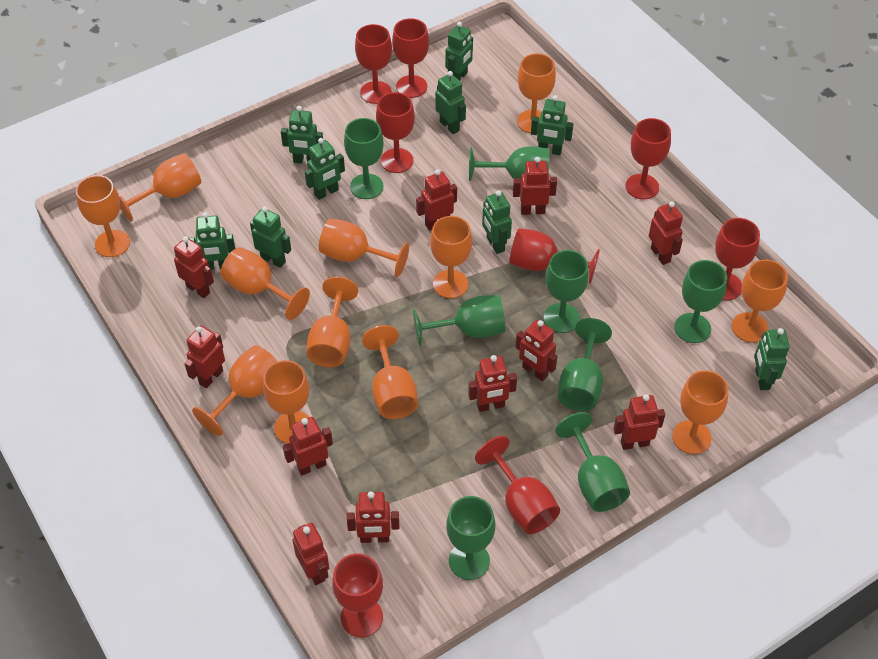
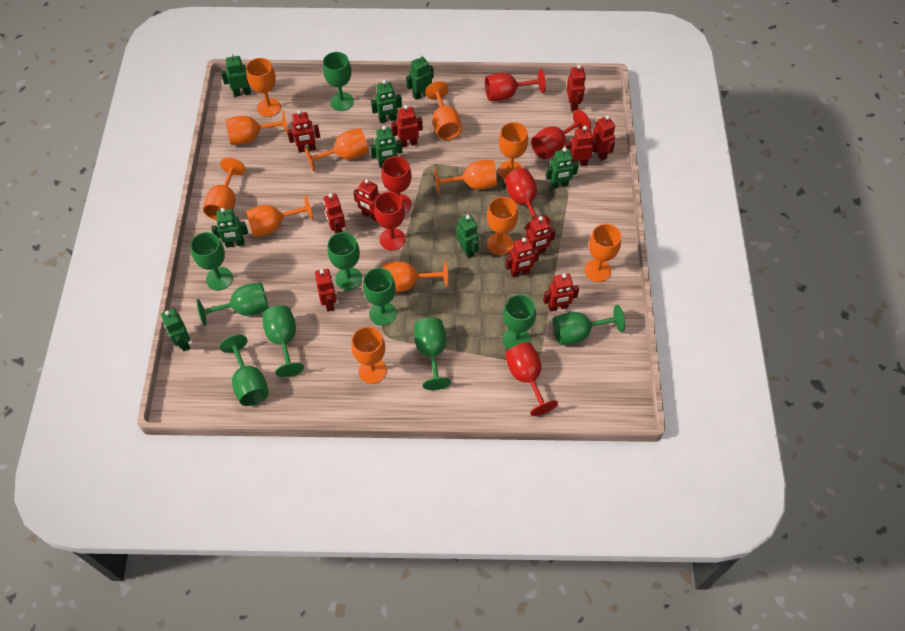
green goblet: [344,118,384,199] [413,295,505,346] [446,496,495,580] [469,146,549,181] [544,250,589,333] [555,412,630,512] [558,318,612,411] [674,260,727,343] = 8 -> [190,232,233,290] [197,282,269,326] [220,335,269,406] [262,305,304,377] [323,52,354,111] [328,232,362,290] [363,268,397,326] [414,317,451,390] [502,294,536,349] [553,305,625,345] = 10
green robot: [189,212,236,270] [250,207,291,268] [281,106,323,164] [305,138,345,200] [435,71,466,134] [445,22,473,81] [482,190,512,254] [531,95,573,155] [754,328,790,390] = 9 -> [161,309,190,351] [211,208,248,248] [221,53,251,97] [370,126,403,168] [371,80,402,123] [406,55,434,100] [456,214,479,258] [546,147,579,189] = 8
red goblet: [332,554,383,637] [355,24,392,104] [376,92,415,173] [392,18,429,98] [475,436,560,534] [509,228,600,284] [626,118,671,200] [715,218,760,300] = 8 -> [374,192,405,250] [381,156,412,213] [485,69,546,101] [505,168,550,230] [505,342,558,416] [531,110,591,160] = 6

